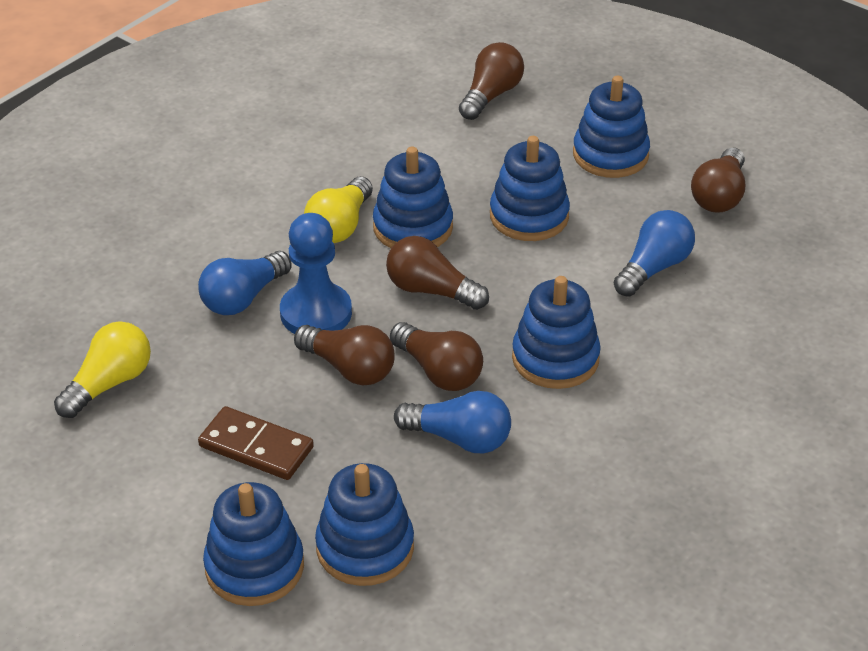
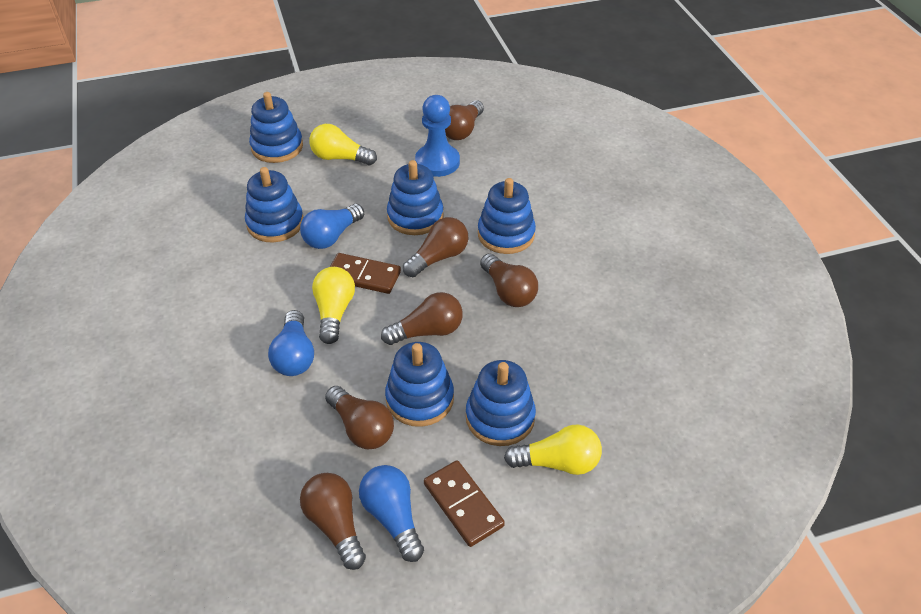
brown domino: [198,406,314,480] = 1 -> [330,253,401,294] [424,460,505,547] = 2
brown light bulb: [294,325,395,385] [386,236,489,310] [390,322,483,391] [459,42,524,120] [691,148,745,213] = 5 -> [300,473,366,570] [325,386,394,449] [381,292,463,345] [403,217,469,277] [445,100,484,140] [480,253,538,307] = 6
yellow light bulb: [54,321,151,418] [304,177,373,243] = 2 -> [309,124,377,165] [312,267,355,344] [504,424,602,475] = 3

